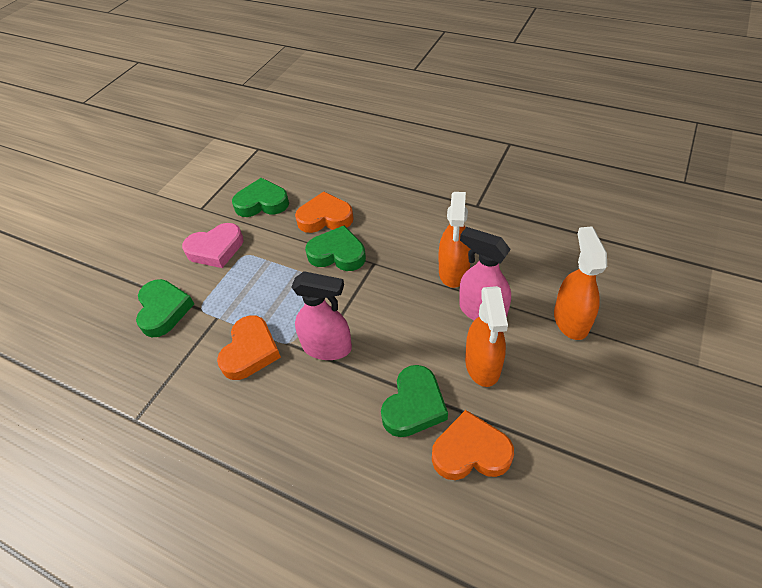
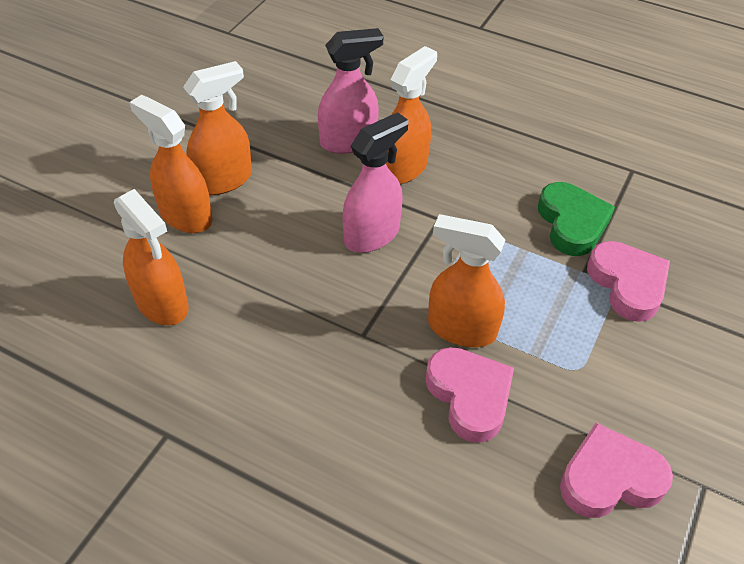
green heart: [136,279,194,337] [232,178,289,217] [305,226,366,271] [381,365,448,437] = 4 -> [538,182,615,256] = 1
orange heart: [217,315,281,380] [295,191,354,233] [432,410,514,480] = 3 -> none = 0
orange spray bottle: [439,192,470,288] [465,286,508,387] [554,226,607,340] = 3 -> [114,189,188,325] [129,95,212,233] [183,61,252,195] [386,46,437,184] [428,214,505,347] = 5
pink heart: [182,223,243,268] = 1 -> [425,347,514,443] [560,423,673,518] [587,241,670,322] = 3

